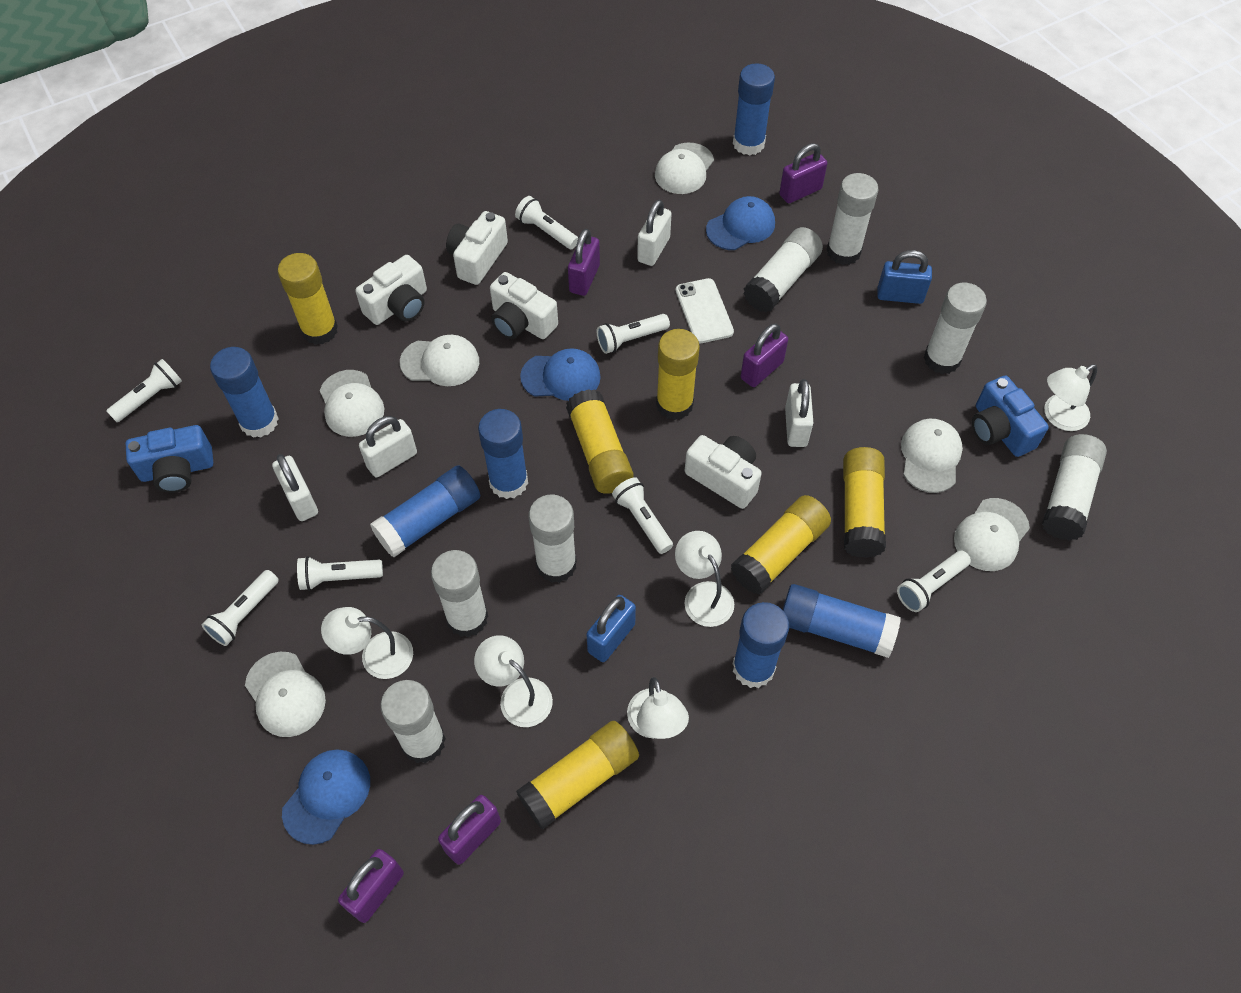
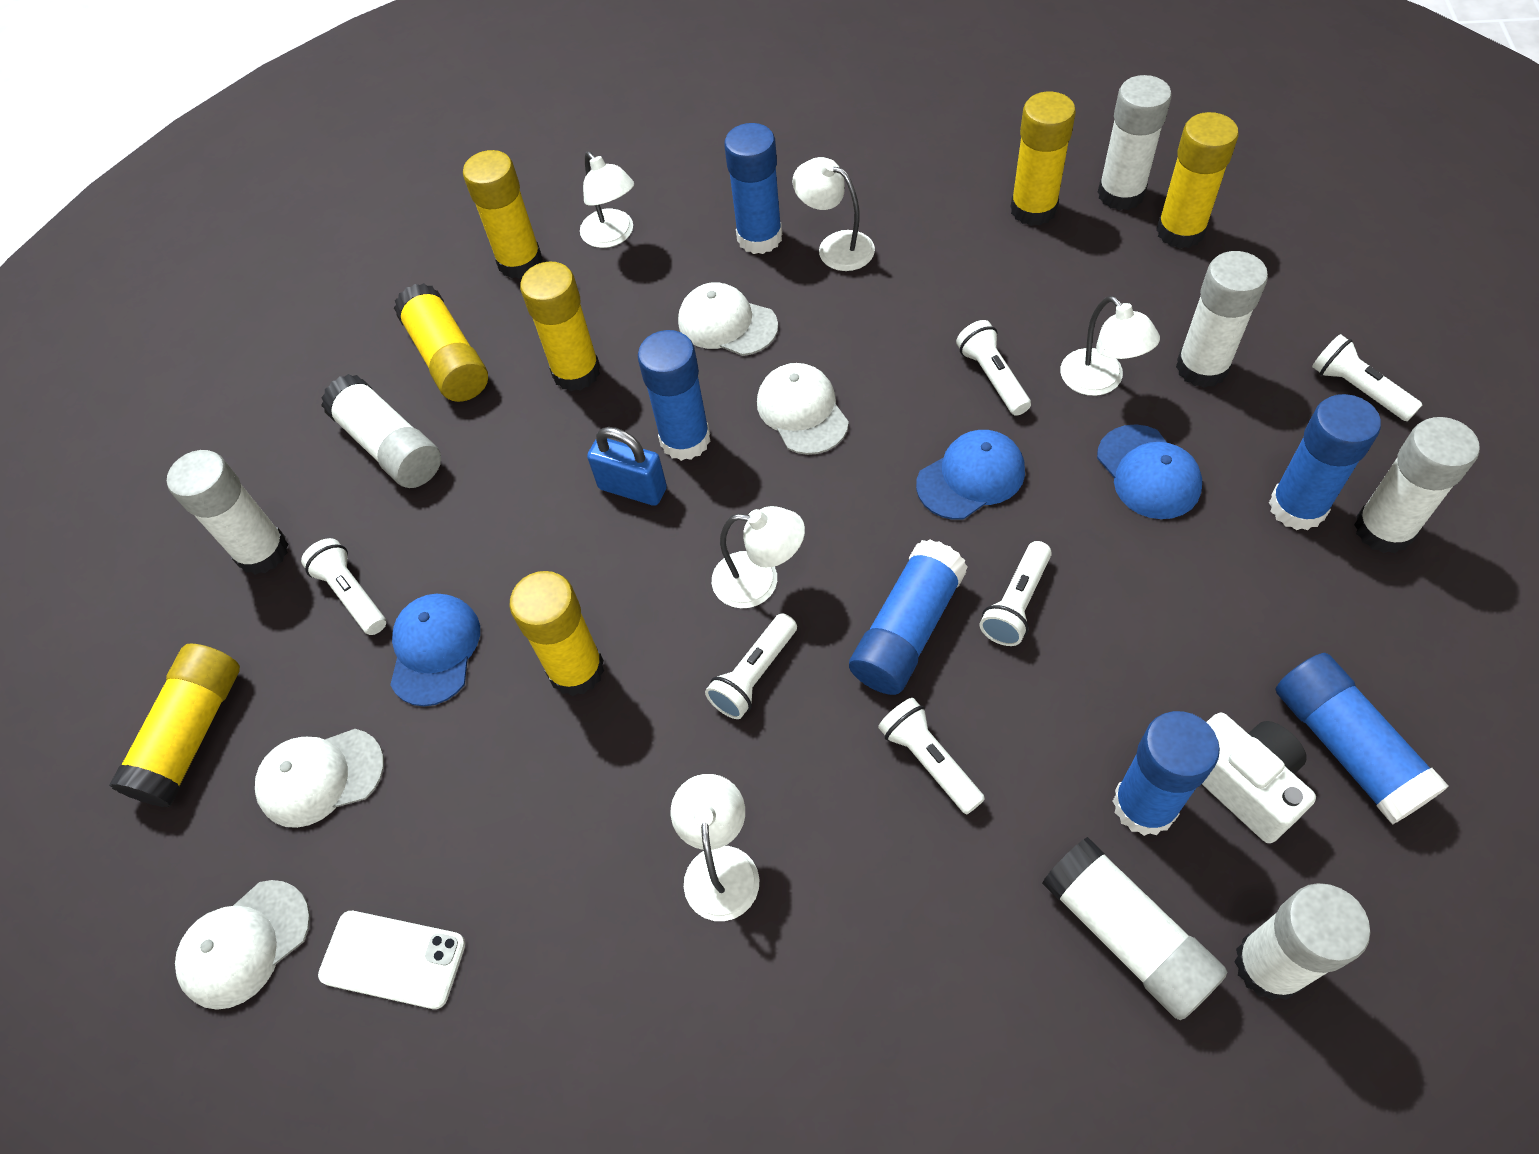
blue camera: [126,425,213,493] [972,375,1049,457] = 2 -> none = 0
blue padlock: [586,595,636,662] [877,250,932,304] = 2 -> [587,427,667,506] = 1
purple padlock: [338,849,404,923] [438,795,501,865] [568,229,600,296] [741,324,788,387] [779,143,827,203] = 5 -> none = 0
white camera: [355,255,427,325] [446,211,508,285] [490,272,558,339] [685,435,762,509] = 4 -> [1202,712,1316,843] = 1
white cap: [245,652,326,737] [320,370,384,437] [400,335,479,386] [655,143,714,194] [901,419,963,493] [954,498,1030,571] = 6 -> [175,880,310,1010] [255,729,384,828] [678,282,778,356] [757,363,849,455] = 4
white flashlight: [107,359,182,422] [202,570,279,646] [297,556,383,591] [515,196,578,249] [597,314,670,354] [612,477,673,554] [897,551,971,612] = 7 -> [301,538,386,635] [705,613,797,719] [878,698,985,814] [956,320,1031,416] [980,541,1052,646] [1312,334,1422,421] = 6
white padlock: [272,454,318,521] [359,416,417,477] [637,200,672,266] [785,379,813,447] = 4 -> none = 0
yellow glue stick: [278,253,338,345] [516,721,639,829] [566,389,634,494] [656,329,700,420] [731,495,831,595] [843,447,886,558] = 6 -> [109,643,240,807] [394,283,488,402] [463,150,543,279] [509,571,604,696] [520,262,600,391] [1010,92,1076,226] [1156,112,1239,249] = 7

